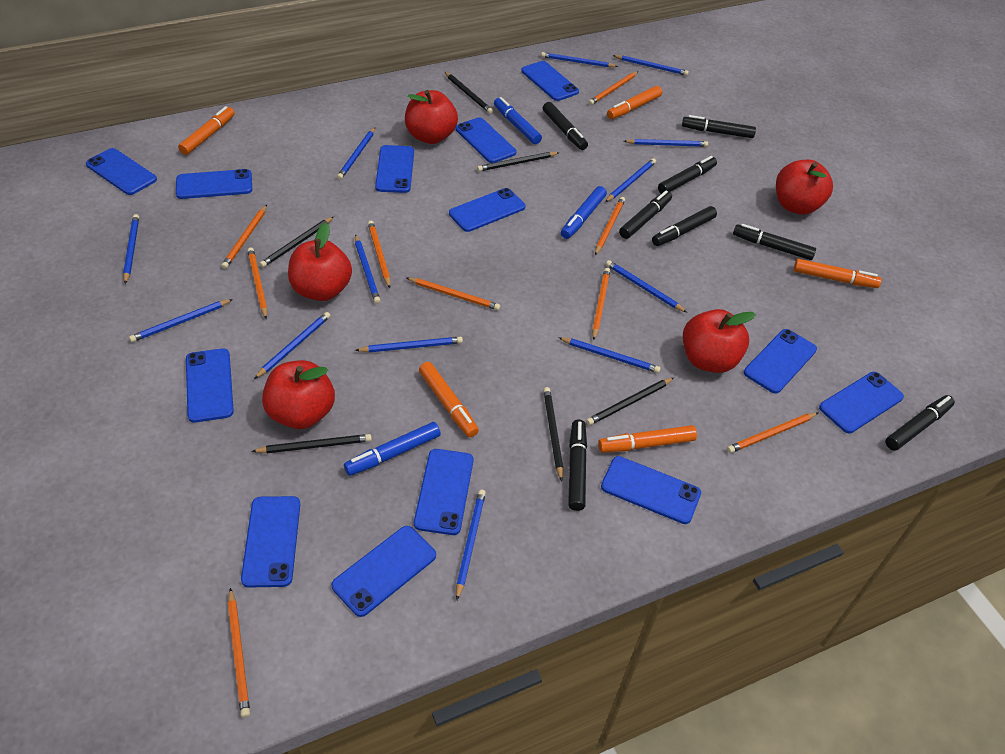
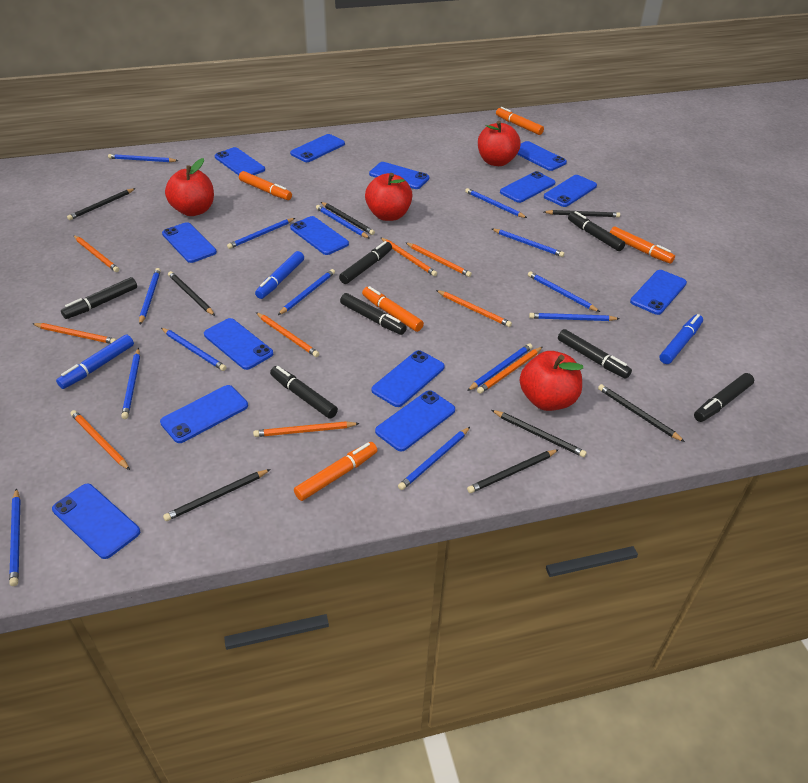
black marker: [543,102,588,150] [568,420,587,511] [619,190,672,239] [652,206,717,246] [658,156,717,193] [682,115,756,138] [733,224,816,260] [885,395,955,451] = 8 -> [61,277,137,319] [270,366,338,419] [339,241,392,284] [340,293,407,335] [558,329,632,379] [568,211,625,251] [694,373,754,422] = 7
black pencil: [251,434,372,453] [259,217,334,268] [445,72,493,114] [477,152,560,172] [543,387,563,481] [586,378,674,425] = 6 -> [67,188,136,220] [163,469,271,521] [168,271,215,316] [321,202,375,235] [467,449,559,493] [492,410,587,457] [544,210,620,217] [598,384,685,442] = 8
blue pencil: [123,214,139,284] [129,299,233,342] [254,312,331,379] [337,128,375,180] [355,235,381,304] [355,337,463,352] [456,490,486,600] [541,52,618,68] [558,337,661,373] [605,158,656,202] [606,260,687,313] [613,55,689,76] [624,139,708,147] = 13 -> [9,488,20,586] [108,154,178,162] [121,348,140,419] [139,268,161,325] [161,328,227,371] [227,218,295,249] [278,269,335,315] [316,205,370,239] [398,427,470,490] [465,188,527,218] [467,343,532,391] [492,229,564,257] [528,271,600,312] [529,313,620,321] = 14
blue phone: [86,148,157,195] [176,169,252,199] [186,348,234,423] [241,496,300,587] [331,526,436,617] [375,145,414,193] [414,449,473,535] [449,188,525,232] [456,117,516,163] [521,61,579,101] [601,456,701,524] [744,329,817,394] [819,372,904,433] = 13 -> [52,484,140,559] [160,385,248,443] [162,222,217,263] [204,318,273,370] [215,147,265,175] [290,134,345,162] [290,216,349,255] [369,162,429,189] [372,350,445,407] [375,390,455,451] [500,171,556,203] [517,141,567,171] [544,175,597,207] [630,270,687,315] = 14
red apple: [262,360,335,429] [288,223,352,301] [405,90,458,144] [683,309,756,373] [776,160,833,215] = 5 -> [165,158,214,216] [365,173,413,221] [478,121,521,166] [520,351,583,411] = 4

